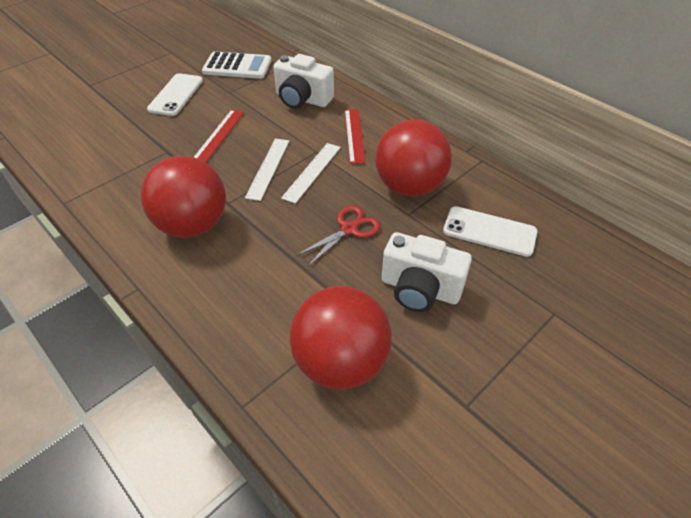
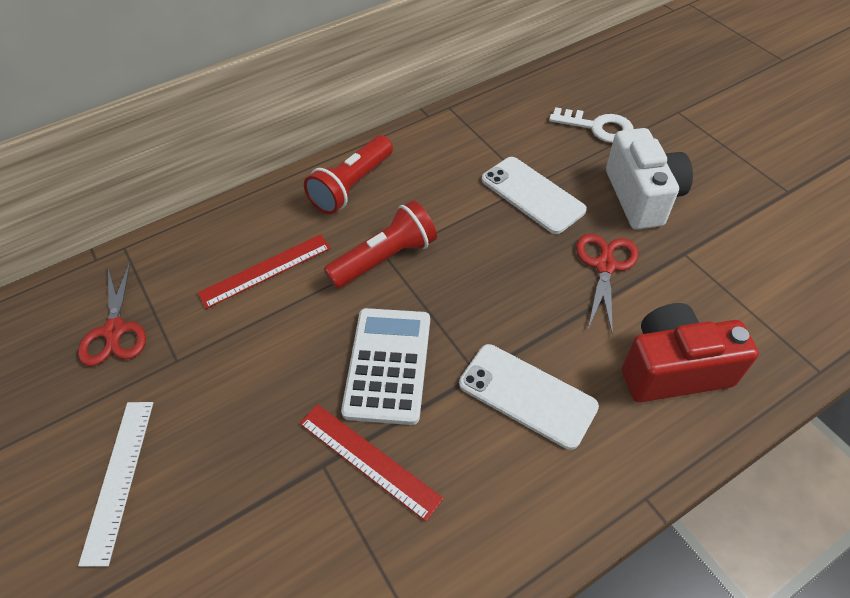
red ball: [141,156,226,238] [290,286,392,390] [375,120,452,197] = 3 -> none = 0
red camera: none = 0 -> [622,303,759,402] = 1
red flashlight: none = 0 -> [304,135,393,214] [324,200,437,289] = 2
red scissors: [296,205,381,266] = 1 -> [78,262,146,366] [576,234,638,335] = 2
white camera: [273,54,334,109] [382,232,472,312] = 2 -> [606,128,693,229] = 1
white key: none = 0 -> [549,107,634,143] = 1
white ruler: [245,138,289,201] [281,143,341,204] = 2 -> [78,402,153,567] = 1

